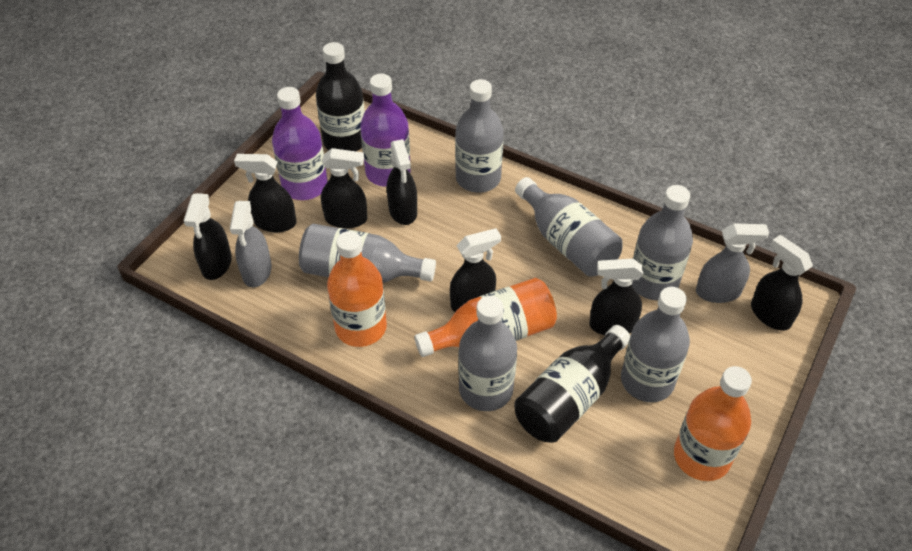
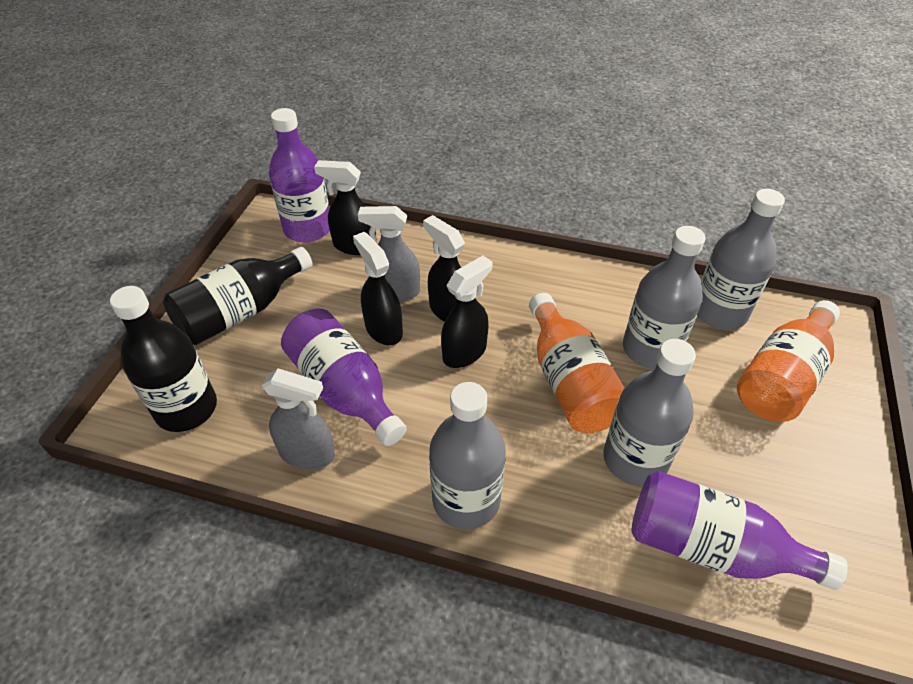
black spray bottle: [183,193,232,280] [234,154,296,232] [321,148,367,228] [387,139,417,225] [450,228,501,312] [589,259,643,335] [751,235,813,331] = 7 -> [314,160,376,255] [353,232,403,345] [423,215,465,322] [441,256,492,368] = 4
grey bottle: [299,224,436,283] [455,79,504,193] [459,296,517,411] [515,177,623,277] [621,287,690,402] [632,185,693,300] = 6 -> [429,382,506,529] [603,339,696,486] [623,226,706,369] [697,189,785,330] = 4
orange bottle: [327,231,387,347] [414,278,557,357] [674,366,752,481] = 3 -> [529,293,624,433] [737,300,840,422] = 2
purple bottle: [272,87,328,200] [360,74,411,187] = 2 -> [269,108,330,242] [281,309,407,446] [632,471,848,590] = 3

